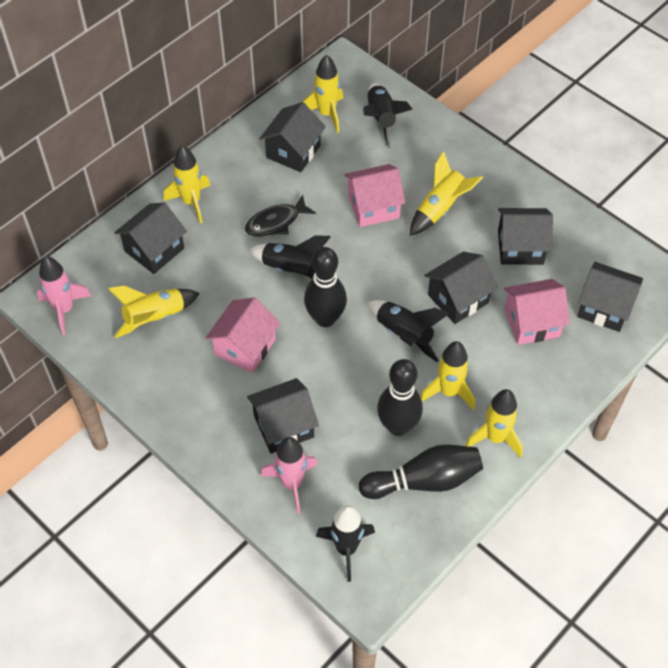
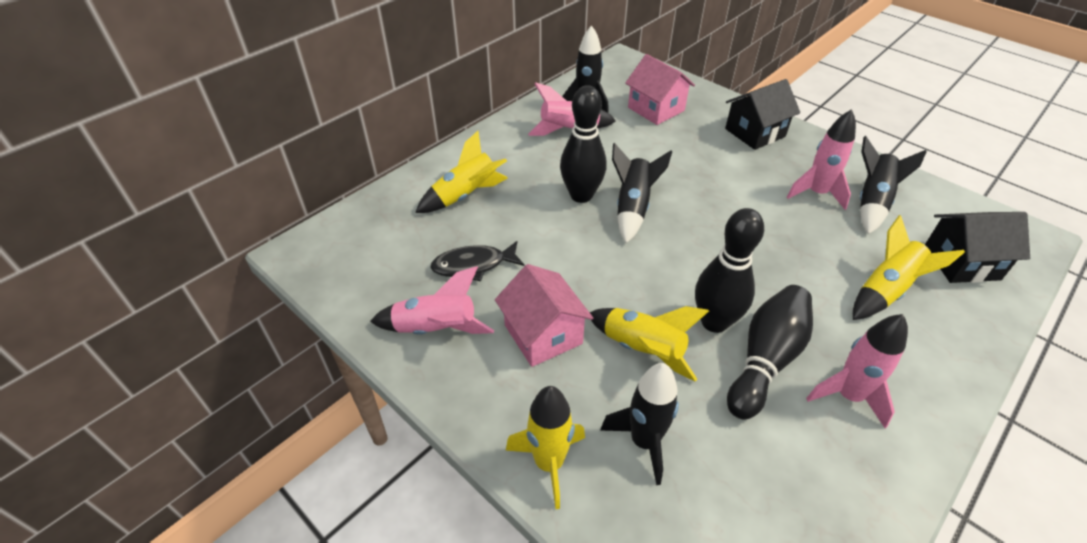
black house: [114,203,187,274] [247,378,319,453] [259,102,326,172] [424,251,498,324] [498,208,553,265] [577,262,643,332] = 6 -> [725,79,800,150] [925,212,1030,283] = 2
pink house: [206,298,281,373] [344,164,405,227] [504,279,570,345] = 3 -> [495,264,593,367] [625,54,695,125] = 2
pink rocket: [37,256,91,335] [261,437,318,514] = 2 -> [370,266,494,334] [528,82,616,136] [787,109,856,210] [806,314,908,429] = 4
yellow rocket: [108,286,200,338] [164,145,211,223] [302,55,343,133] [410,151,483,236] [420,341,475,410] [465,389,523,458] = 6 -> [415,131,508,213] [506,386,585,509] [589,306,709,382] [853,215,965,320] = 4

